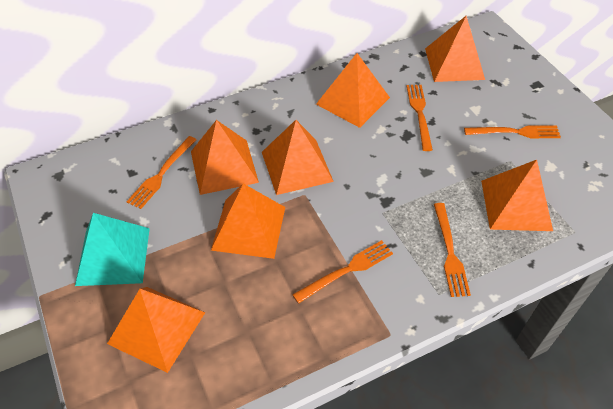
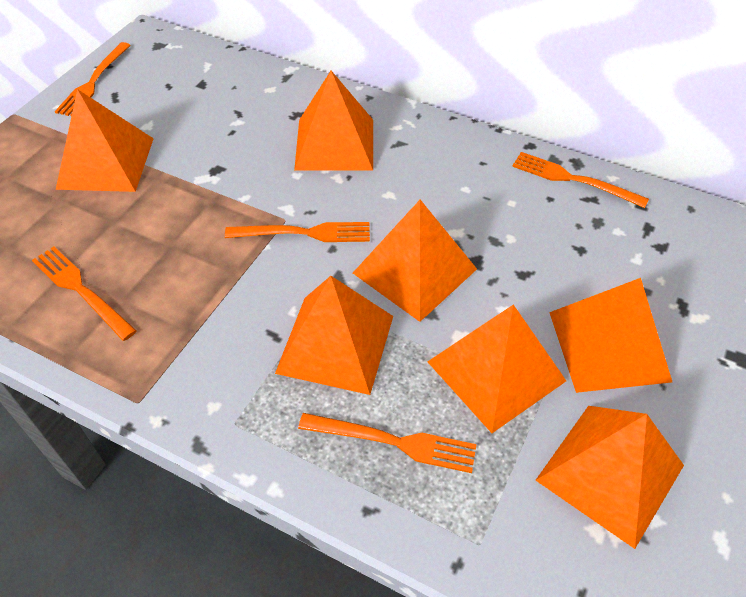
turquoise pyramid: [75,213,150,286] = 1 -> none = 0

